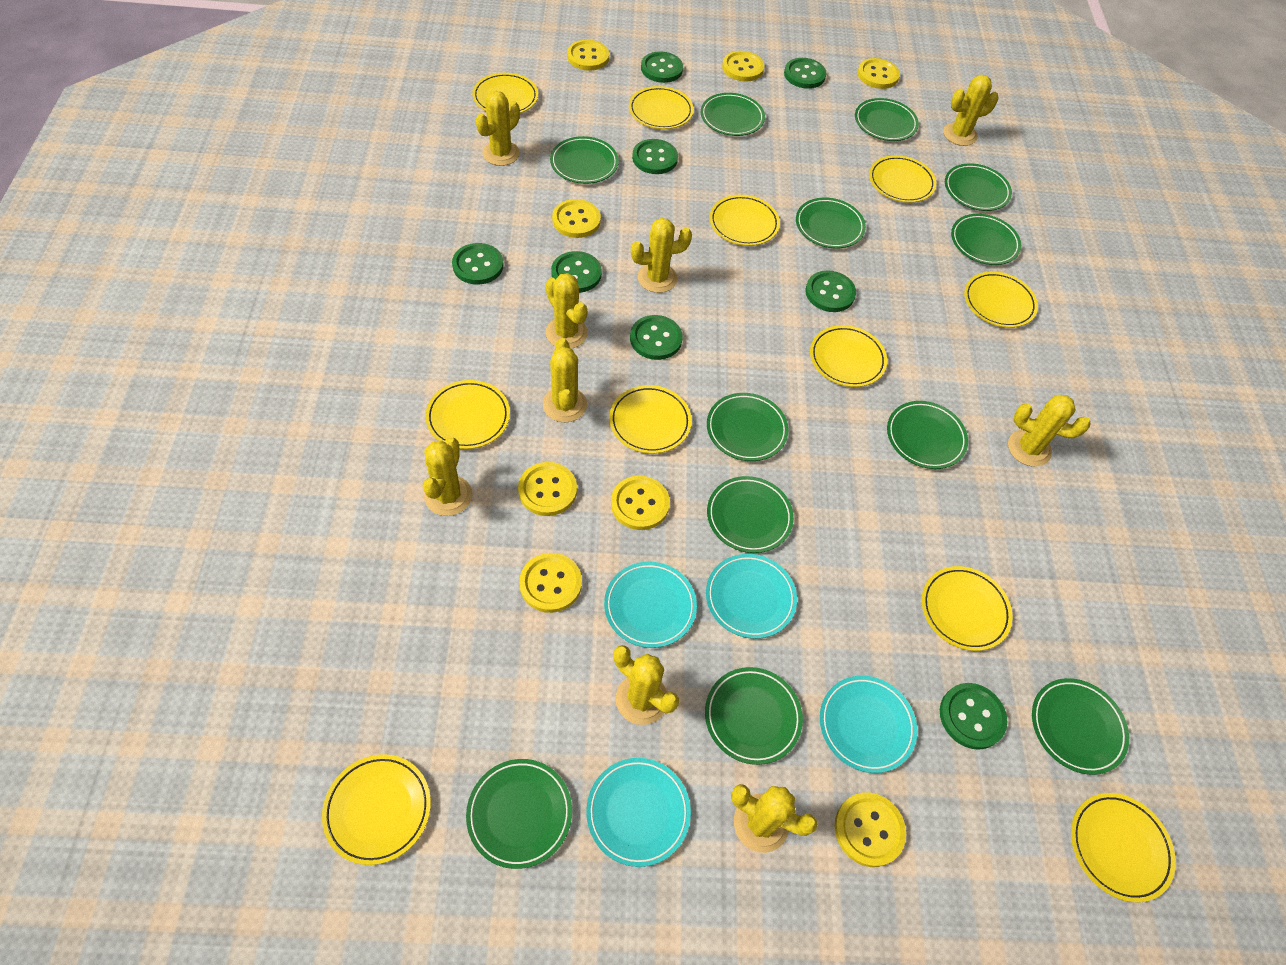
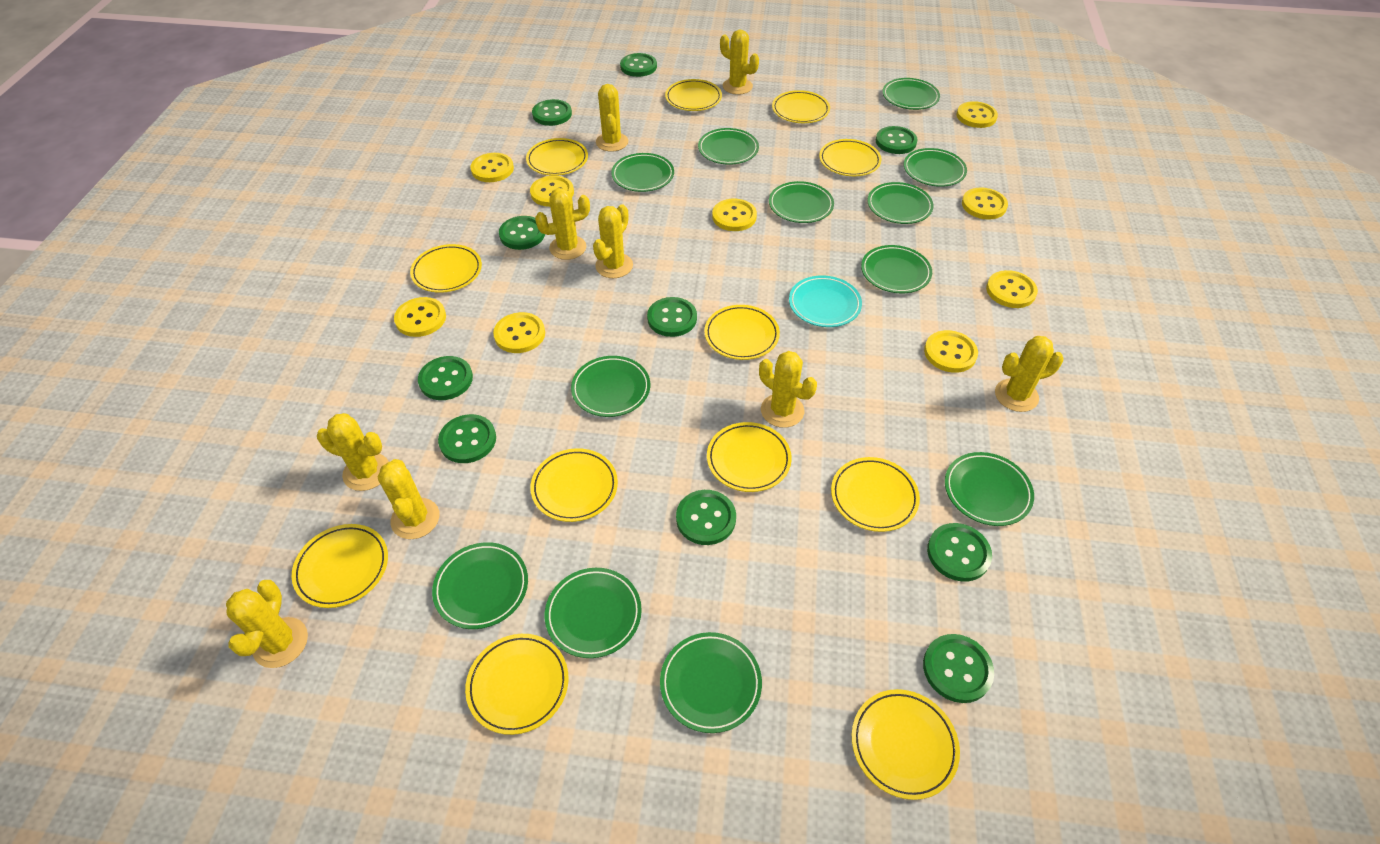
green button: [452,243,503,285] [551,251,602,293] [630,315,683,360] [632,139,678,174] [641,51,683,83] [784,58,827,89] [805,270,856,312] [940,683,1007,750] = 8 -> [418,356,473,400] [438,414,496,463] [499,216,545,250] [532,99,572,126] [620,53,657,77] [647,297,697,337] [676,490,736,545] [876,126,918,154] [923,634,994,703] [927,523,992,582] = 10
turquoise plate: [586,758,691,867] [604,562,697,648] [706,554,797,639] [820,676,917,773] = 4 -> [789,275,862,327] = 1
yellow button: [518,462,577,516] [519,553,582,613] [552,199,601,238] [567,40,609,71] [611,476,670,530] [722,51,765,82] [835,792,906,867] [858,58,900,89] = 8 -> [394,297,446,337] [471,153,514,182] [493,312,545,353] [530,175,574,207] [712,199,757,231] [924,330,978,373] [956,101,998,128] [962,187,1008,220] [986,270,1038,308] = 9
yellow plate: [322,754,431,865] [425,380,510,449] [472,73,538,113] [609,385,692,454] [629,86,694,129] [710,195,780,246] [810,325,887,387] [869,155,936,203] [922,566,1013,651] [964,272,1038,328] [1071,793,1176,902] = 11 -> [291,524,388,608] [410,244,482,293] [465,634,569,735] [526,138,588,176] [530,448,618,522] [665,79,722,111] [704,305,780,360] [707,422,792,492] [772,90,830,123] [819,139,882,176] [831,457,920,532] [852,689,960,800] = 12

